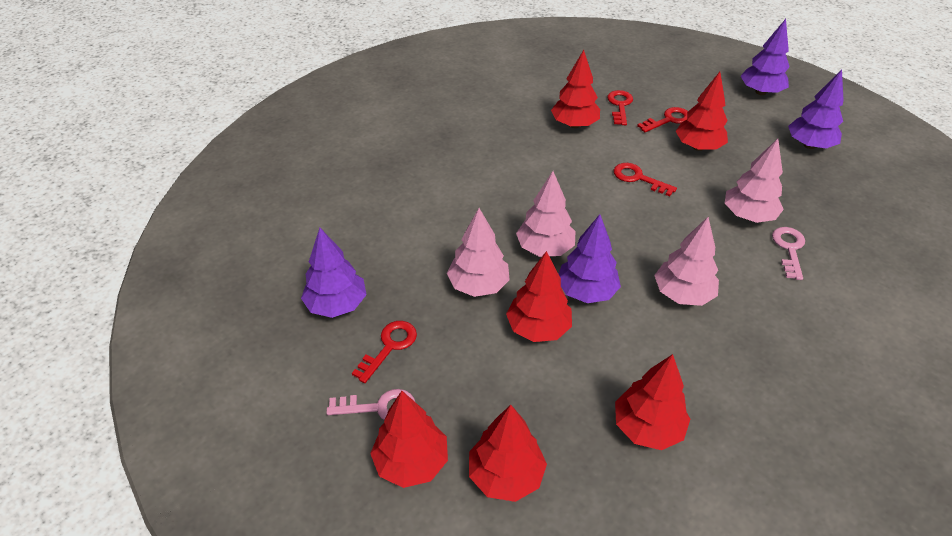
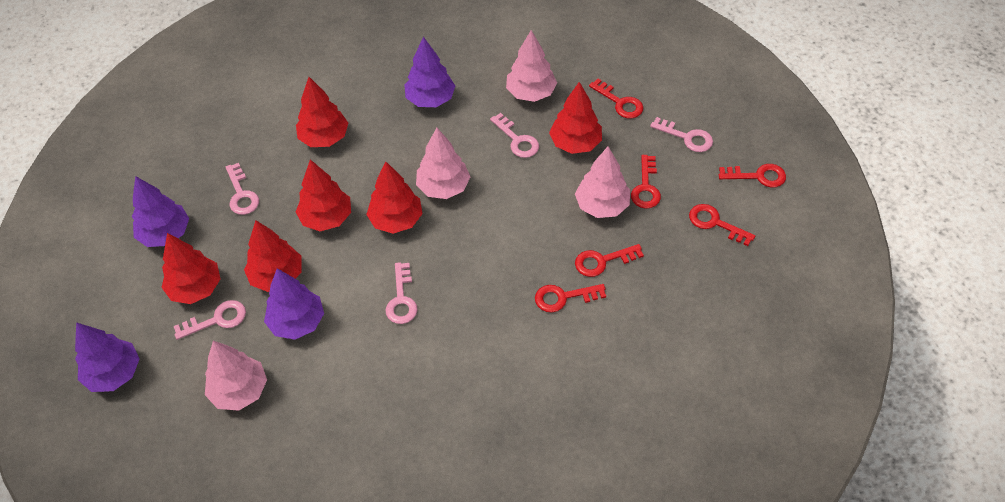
pink key: [326,389,415,420] [772,227,805,280] = 2 -> [174,300,246,340] [226,163,259,215] [386,262,418,324] [490,113,539,158] [650,117,713,152] = 5
red key: [352,321,417,383] [607,90,633,125] [613,163,677,196] [637,107,688,132] = 4 -> [535,284,606,312] [575,244,644,277] [589,79,643,118] [631,155,661,209] [689,204,755,246] [719,164,786,188] = 6

